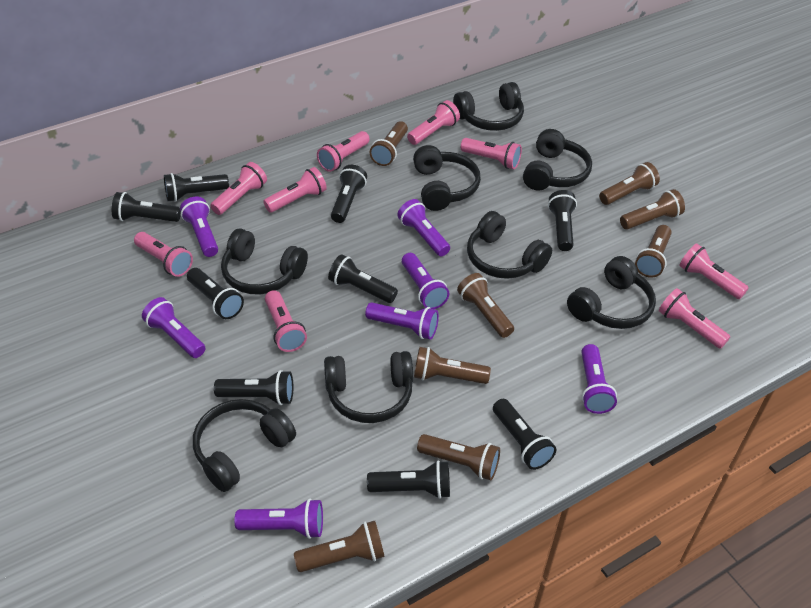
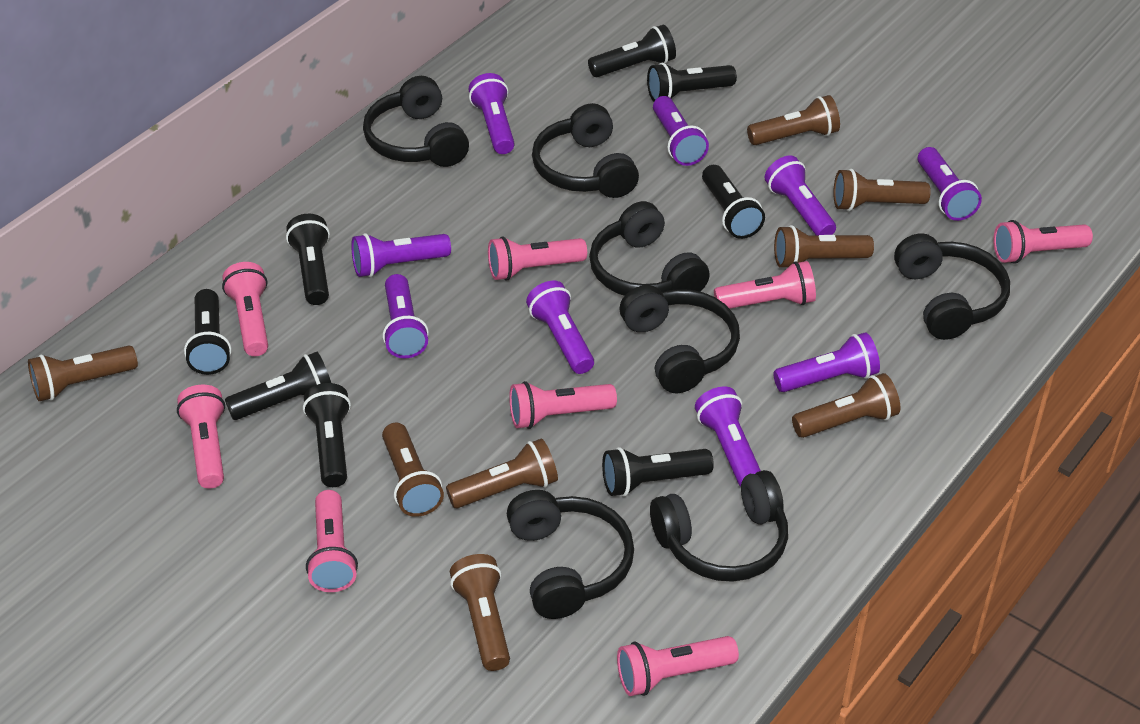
black flashlight: [112,192,181,222] [164,173,229,202] [187,268,244,319] [214,370,293,405] [328,254,398,303] [331,165,367,223] [367,460,450,499] [493,399,556,470] [548,190,577,251] = 9 -> [184,289,231,375] [225,352,331,420] [286,214,330,305] [303,383,351,487] [588,25,676,77] [602,447,714,496] [647,63,737,101] [702,165,765,239] = 8
black headphones: [193,399,296,492] [221,228,308,294] [324,351,413,423] [413,145,481,211] [453,82,524,131] [467,211,552,279] [523,129,592,191] [567,256,656,329] = 8 -> [363,76,469,167] [507,490,634,619] [532,103,639,198] [589,201,710,296] [620,285,740,393] [650,470,788,582] [894,233,1010,340] = 7
pink flashlight: [134,232,193,277] [210,162,267,215] [263,167,327,213] [265,290,307,352] [317,131,370,172] [407,100,460,145] [461,138,522,169] [659,288,730,349] [679,243,749,299] = 9 -> [177,385,225,489] [222,262,268,356] [306,490,358,592] [488,236,587,281] [509,381,617,429] [617,636,739,696] [714,261,816,309] [993,220,1093,264] = 8
purple flashlight: [142,297,206,358] [180,197,218,257] [234,499,323,539] [365,302,439,339] [397,199,450,256] [402,253,450,309] [581,344,617,414] = 7 -> [351,233,451,277] [383,274,429,358] [468,73,515,154] [526,281,594,374] [653,96,709,166] [695,387,761,487] [765,155,836,235] [773,332,880,392] [918,147,982,221] = 9

